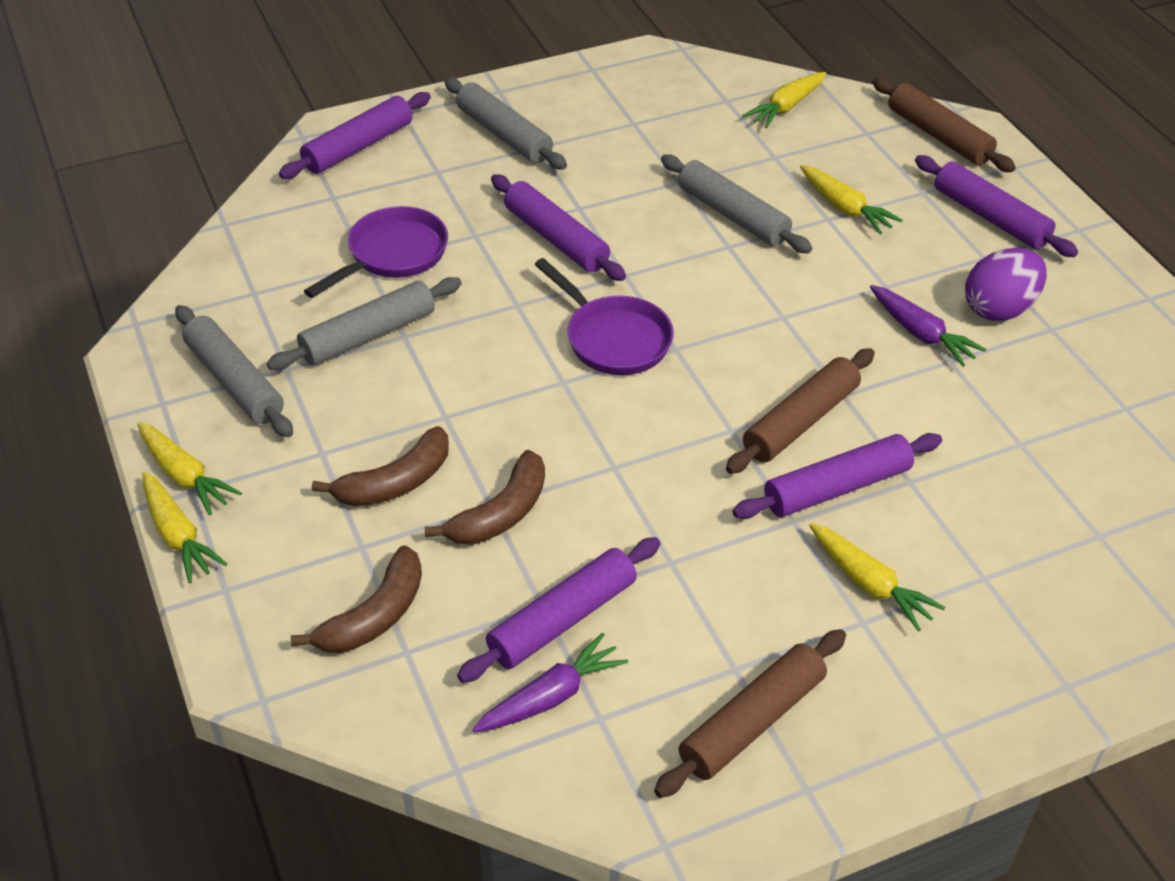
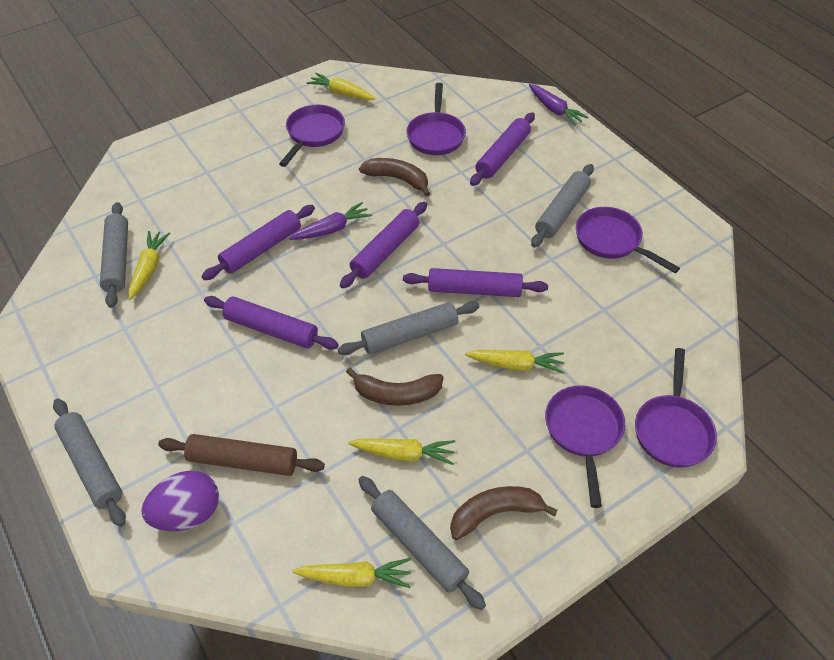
brown rolling pin: [654,629,846,798] [726,348,875,474] [872,77,1016,172] = 3 -> [158,434,325,476] = 1
grey rolling pin: [175,305,293,438] [267,277,462,370] [444,78,567,170] [661,154,812,254] = 4 -> [53,398,126,527] [100,202,128,308] [338,301,480,355] [359,476,486,610] [531,164,594,247] = 5
purple pan: [304,206,448,298] [534,258,674,375] = 2 -> [279,105,345,167] [406,83,466,155] [545,385,625,508] [576,207,680,273] [635,348,717,468] = 5

